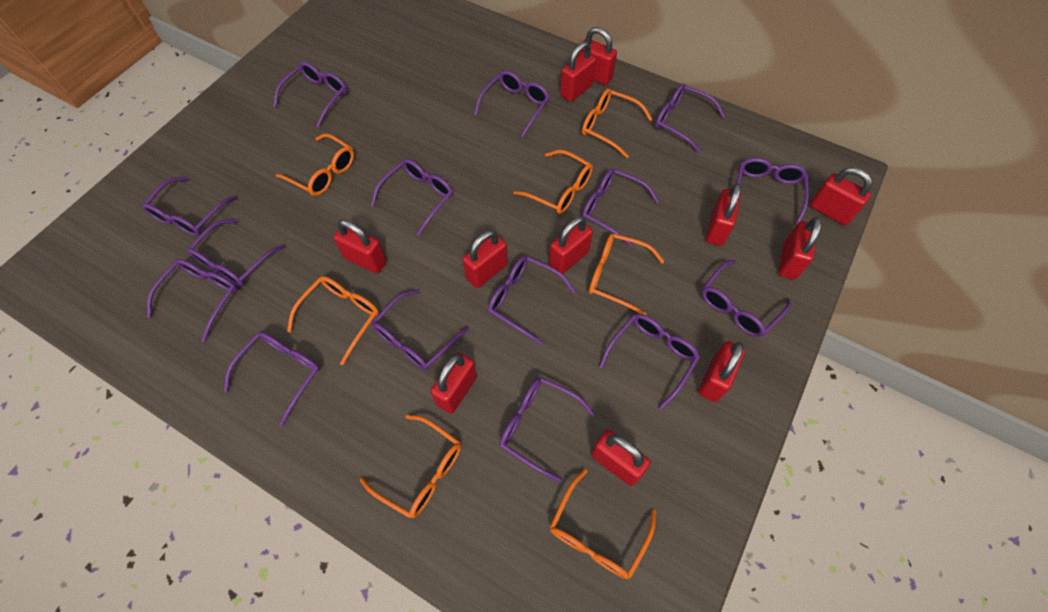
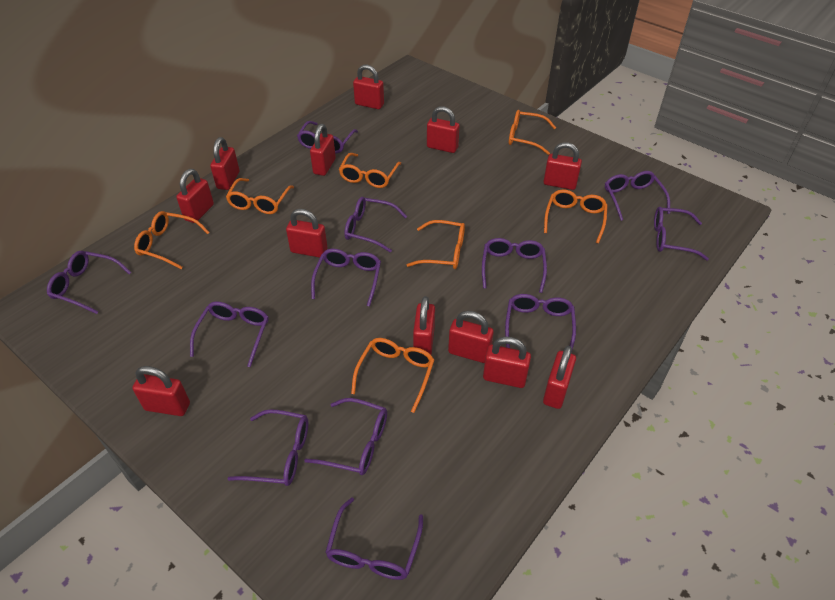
purple glasses: [142,177,237,236] [147,259,238,342] [187,219,285,286] [224,331,320,426] [273,62,347,128] [371,159,453,236] [372,289,469,370] [474,71,550,138] [488,256,576,345] [500,377,596,482] [582,168,659,247] [599,314,700,410] [655,83,725,153] [702,260,791,337] [737,158,809,225] = 15 -> [47,251,132,314] [190,301,268,367] [227,409,308,486] [297,121,358,153] [304,398,387,475] [311,249,381,307] [325,497,423,580] [344,197,407,253] [482,238,547,293] [505,294,576,353] [605,171,670,221] [654,207,709,261] = 12
red padlock: [333,220,387,274] [431,353,477,414] [463,230,508,288] [549,216,593,274] [560,41,596,102] [578,27,617,85] [591,430,651,486] [698,341,745,402] [706,183,741,246] [778,217,822,280] [810,167,872,225] = 11 -> [132,366,190,416] [176,169,214,223] [210,137,239,190] [286,209,328,258] [310,124,336,176] [353,65,384,109] [413,296,435,354] [427,106,460,153] [448,311,494,363] [483,337,531,388] [543,142,582,190] [543,346,576,409] = 12

